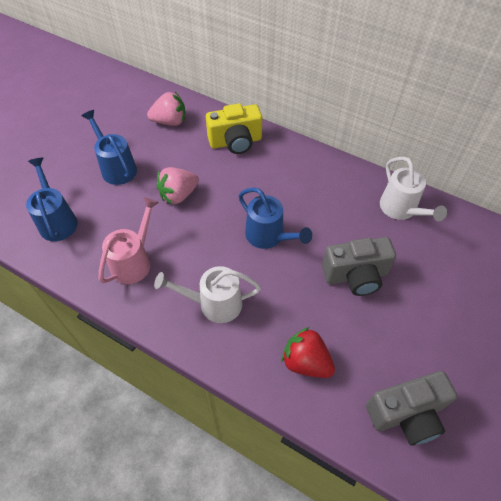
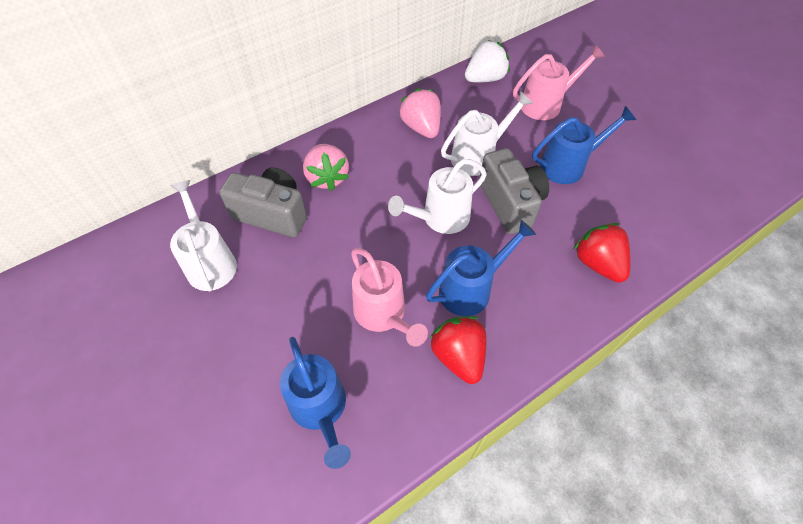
pink watering can: [99,197,159,284] = 1 -> [351,248,428,347] [513,44,605,120] = 2
red strawberry: [281,327,335,378] = 1 -> [429,316,487,384] [574,223,631,283] = 2
white strawberry: none = 0 -> [465,40,510,82] = 1
white watering can: [154,266,261,323] [380,157,447,221] = 2 -> [170,180,237,292] [388,159,487,234] [441,91,533,176] = 3
yellow camera: [206,104,262,154] = 1 -> none = 0

